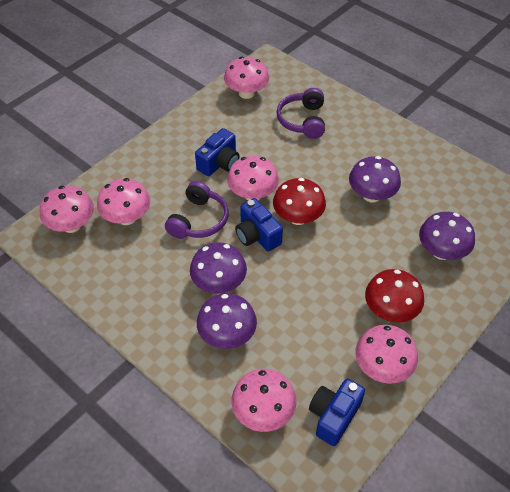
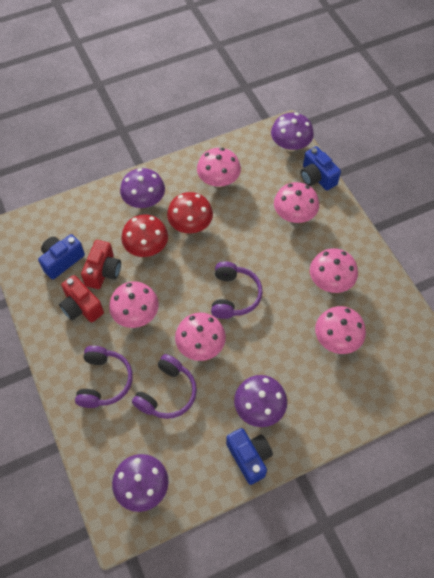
purple headphones: [165,181,229,239] [277,88,325,139] = 2 -> [75,346,133,408] [132,354,197,419] [211,262,263,319] = 3
red camera: none = 0 -> [59,275,104,322] [81,240,121,289] = 2

